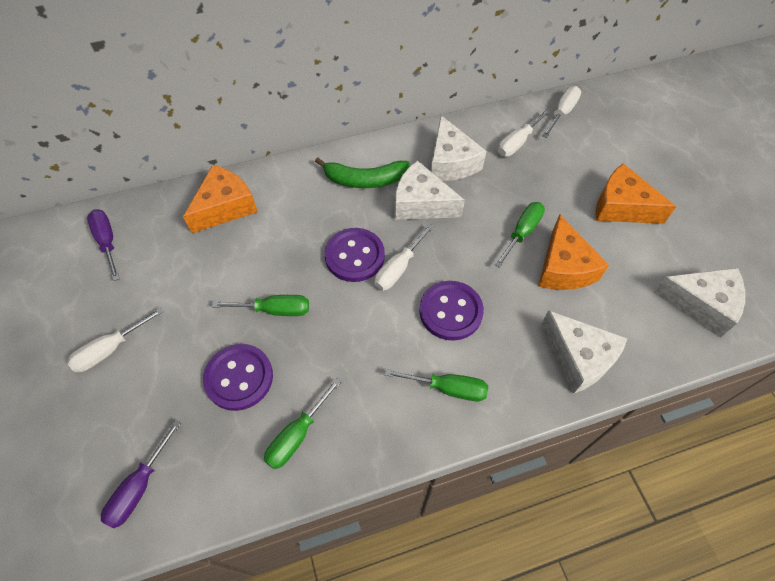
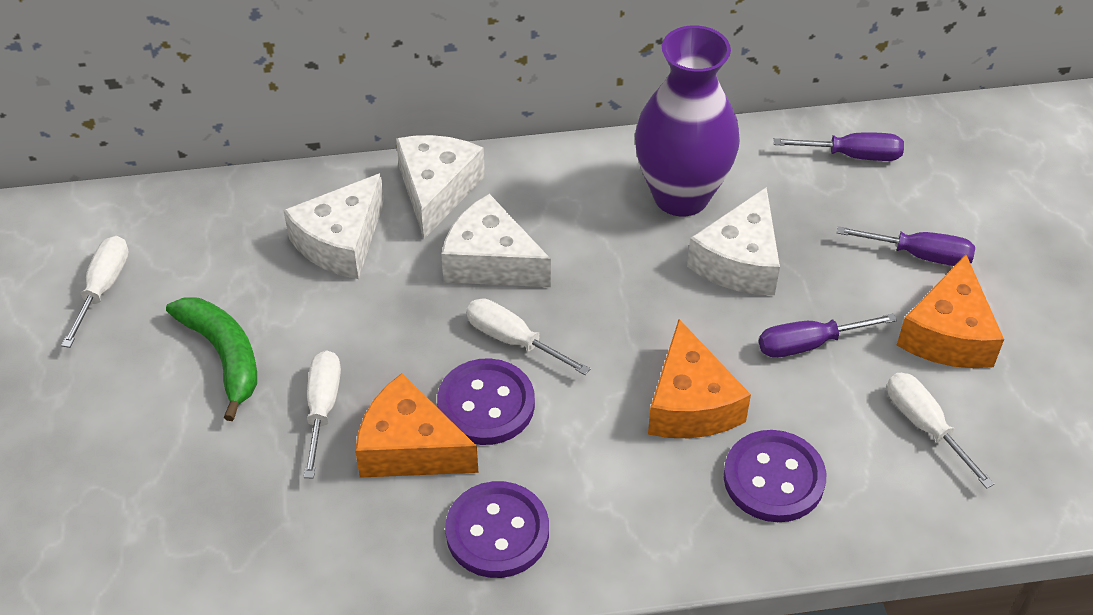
green screwdriver: [212,295,309,316] [264,378,341,469] [384,369,488,401] [495,202,545,268] = 4 -> none = 0
purple screwdriver: [87,209,120,281] [101,420,181,528] = 2 -> [759,313,897,358] [774,132,904,161] [837,226,975,266] = 3
purple vase: none = 0 -> [635,25,740,216] = 1

